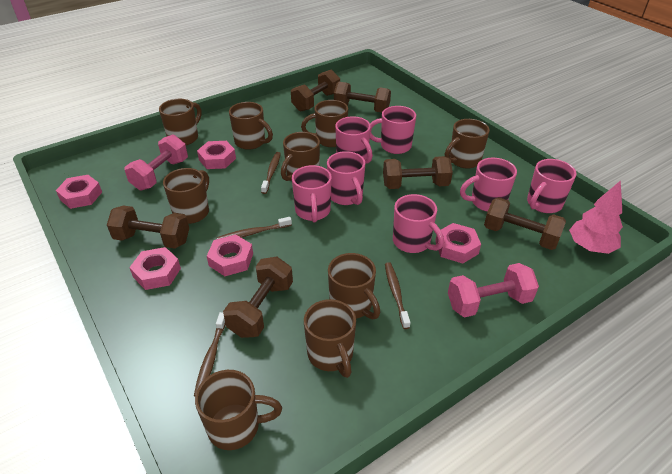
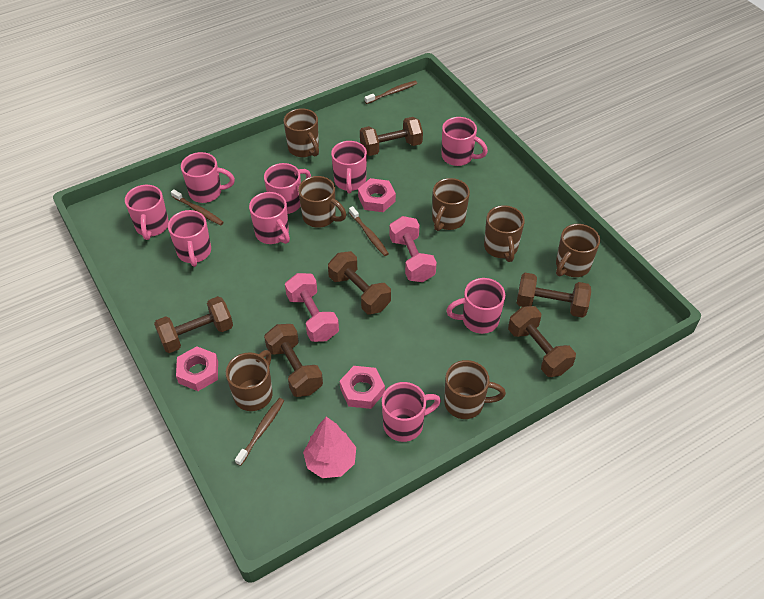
brown mug: [159,99,201,145] [163,168,209,224] [195,370,282,450] [229,102,273,150] [281,132,320,181] [301,100,348,147] [304,299,356,378] [328,253,380,319] [445,119,490,168] = 9 -> [226,350,273,411] [284,108,319,157] [298,176,346,228] [432,178,470,231] [444,360,506,419] [484,205,525,262] [556,224,600,277] = 7
pink mug: [292,165,332,222] [327,151,366,205] [335,116,373,164] [370,106,416,154] [393,194,444,253] [460,158,517,212] [527,159,576,213] = 7 -> [125,185,169,240] [168,210,211,267] [181,152,235,203] [249,192,290,244] [264,163,311,214] [331,141,367,193] [382,382,441,442] [441,117,488,166] [446,278,505,334] = 9
pink nut: [56,175,102,209] [129,247,181,290] [197,141,236,169] [207,235,253,276] [435,223,481,264] = 5 -> [176,346,218,391] [340,366,385,409] [358,178,396,212] = 3

